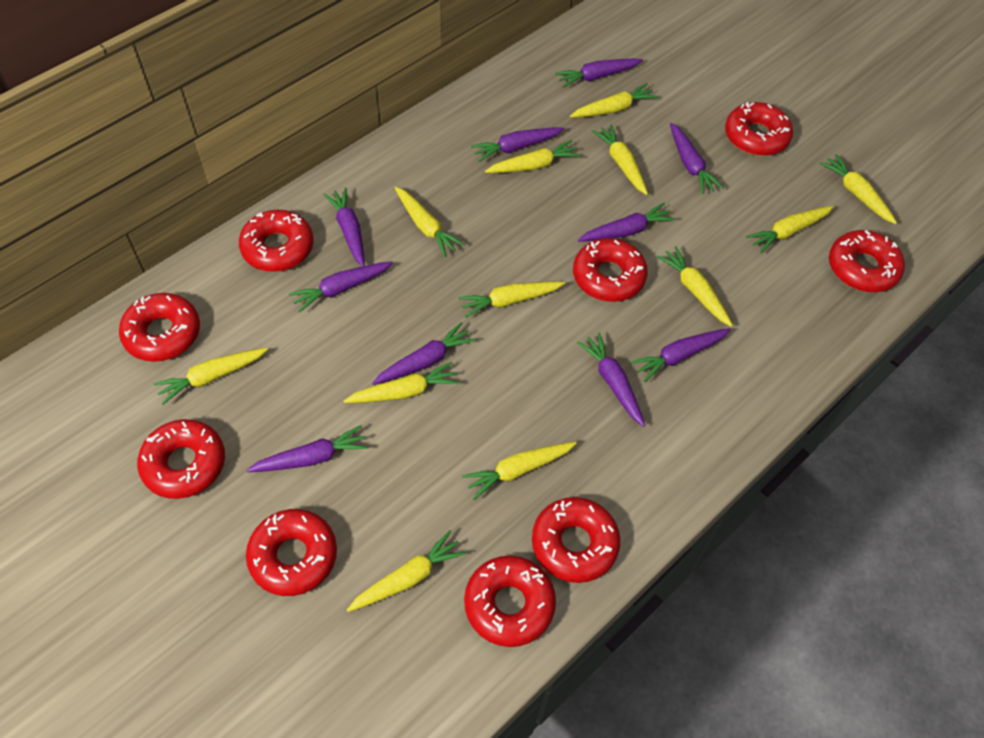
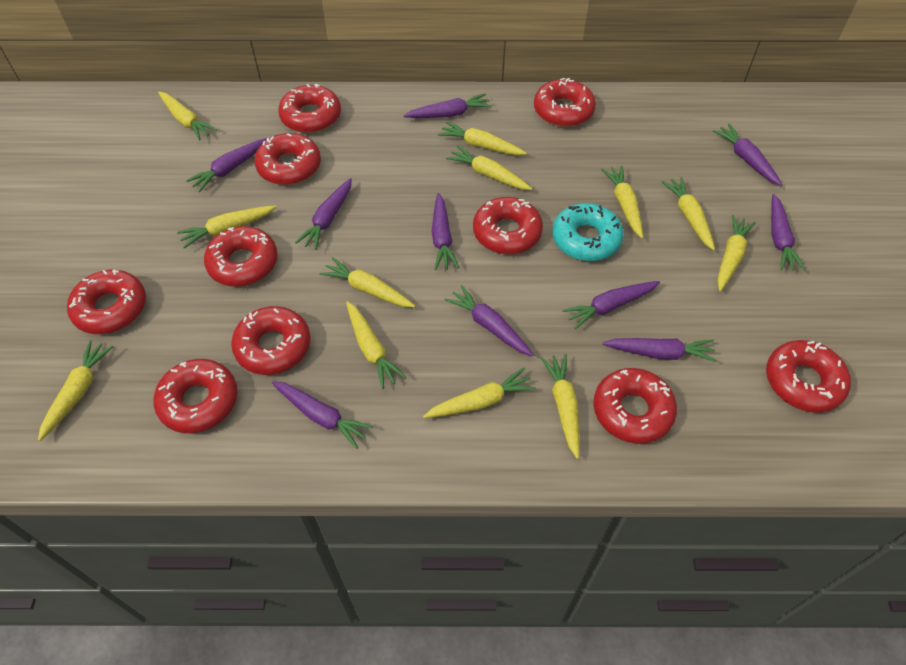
red donut: [119,293,200,362] [137,419,225,499] [239,210,314,272] [246,509,337,596] [464,556,556,647] [532,497,621,583] [573,238,648,302] [725,102,793,156] [829,230,905,292] = 9 -> [67,270,146,334] [153,359,238,433] [204,226,277,287] [231,306,311,375] [255,133,321,185] [278,84,341,133] [473,197,543,254] [534,78,596,127] [593,368,677,444] [766,340,851,413] = 10
turquoise donut: none = 0 -> [553,203,624,261] = 1

